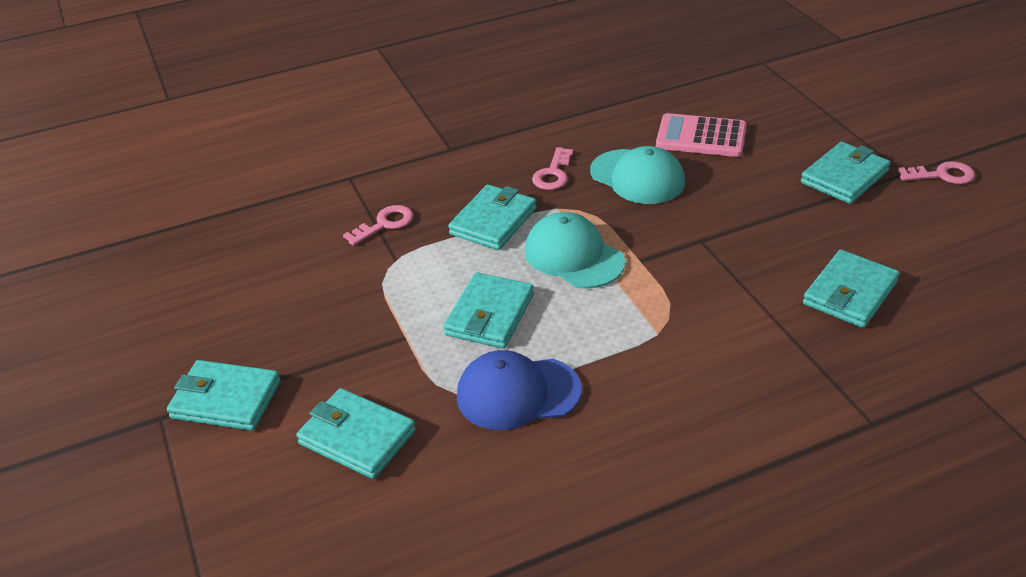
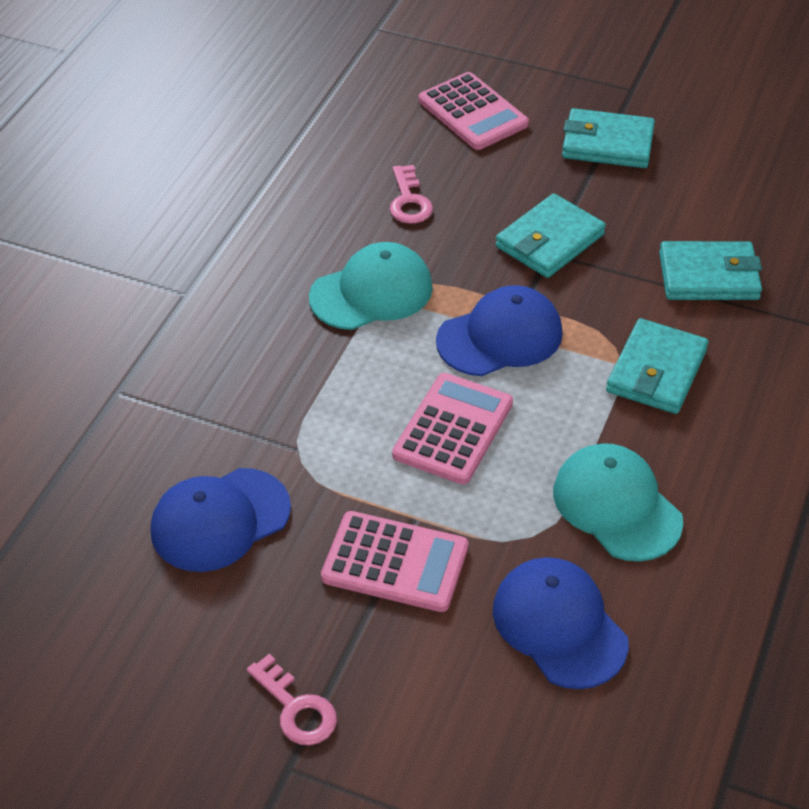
blue cap: [457,350,581,430] = 1 -> [151,468,291,572] [436,285,563,376] [493,557,629,689] = 3
pink calculator: [656,113,746,157] = 1 -> [321,511,468,612] [392,373,513,484] [419,72,529,150] = 3
pink key: [343,205,413,246] [532,147,573,190] [898,161,975,184] = 3 -> [247,654,337,745] [390,165,433,224] = 2
turquoise wallet: [167,360,281,431] [296,388,416,479] [443,272,534,349] [448,185,536,250] [801,142,891,204] [803,250,900,328] = 6 -> [496,193,606,278] [562,108,655,168] [606,318,708,414] [659,241,762,300] = 4

